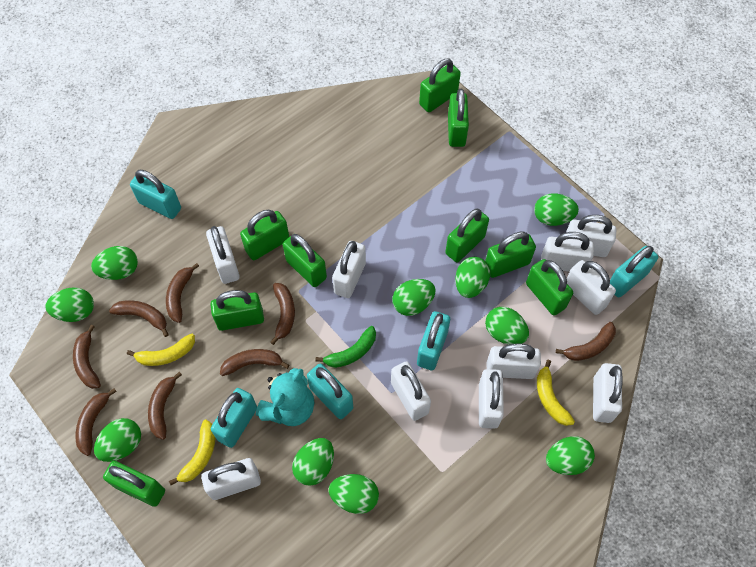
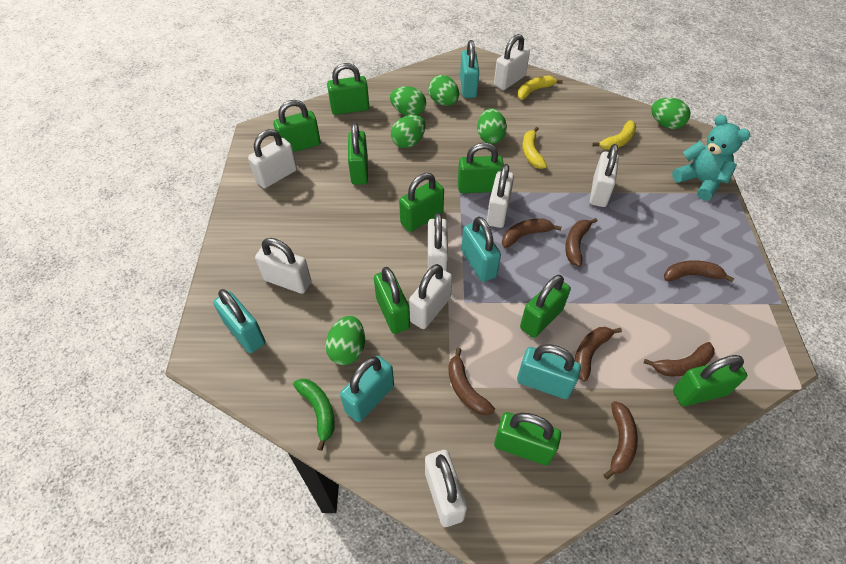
brown banana: [73,325,101,389] [76,388,117,456] [109,300,169,337] [148,372,182,440] [166,263,199,323] [220,349,289,376] [270,283,295,345] [556,322,616,361] = 8 -> [448,348,495,415] [502,219,562,248] [565,218,597,267] [574,327,622,381] [604,401,638,479] [644,342,715,376] [664,260,735,282] = 7
green egg: [45,287,94,322] [91,246,138,280] [94,418,141,462] [292,438,334,486] [329,474,379,514] [392,279,435,316] [455,257,490,298] [485,307,529,344] [534,194,579,226] [546,436,595,475] = 10 -> [325,316,365,365] [390,86,426,116] [391,115,426,148] [428,75,459,106] [477,108,507,144] [651,98,691,129] = 6
white padlock: [201,458,261,500] [206,226,240,284] [332,241,366,298] [391,361,431,421] [479,369,504,429] [487,344,541,379] [541,232,594,272] [566,215,616,257] [566,260,616,315] [593,363,623,423] = 10 -> [248,129,297,188] [255,238,311,294] [409,264,452,329] [425,450,467,527] [428,213,448,271] [487,164,514,228] [494,34,530,90] [590,144,619,207] = 8

